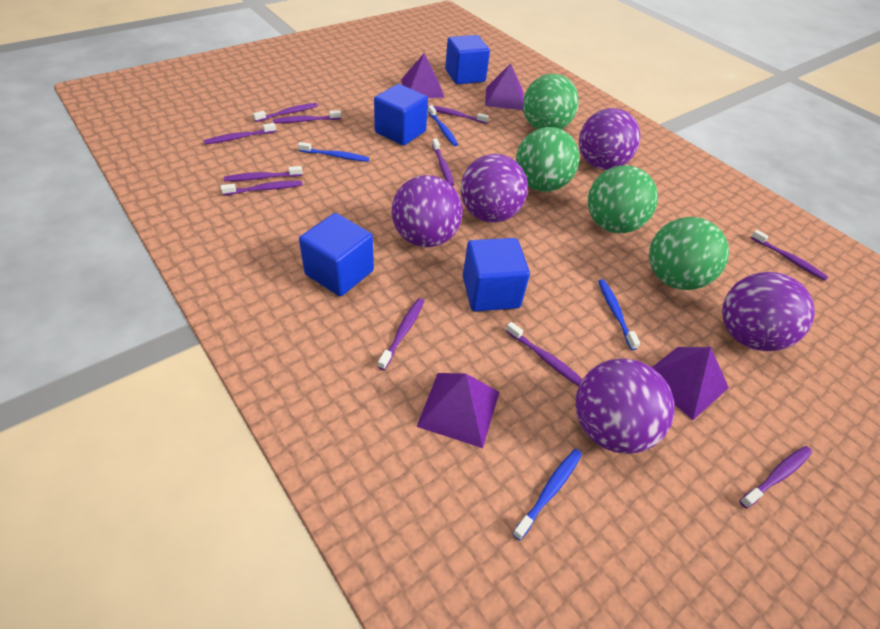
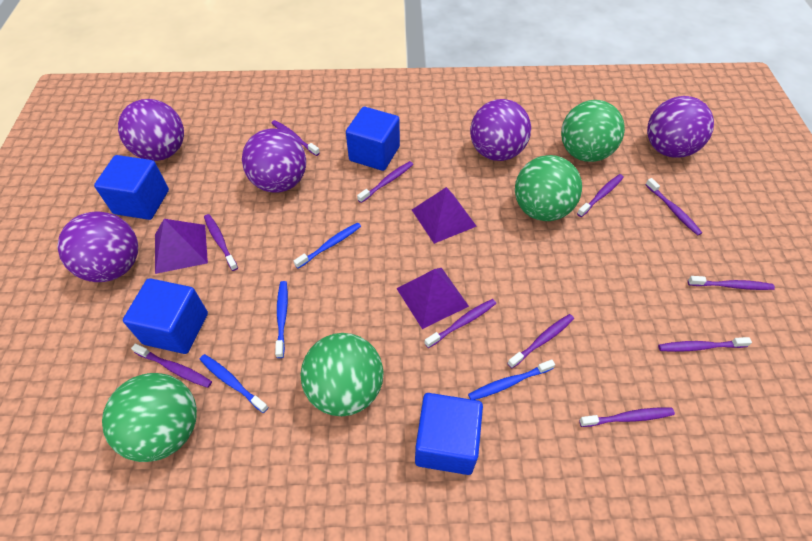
purple pyramid: [401,53,445,98] [416,373,499,448] [485,63,524,110] [652,347,729,420] = 4 -> [155,219,208,274] [396,268,469,329] [412,187,477,244] = 3

